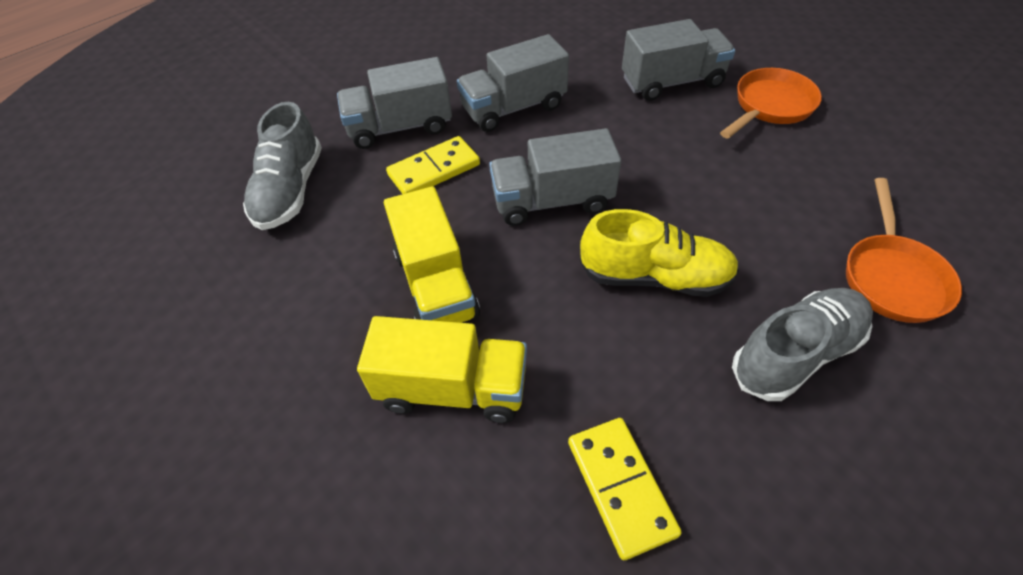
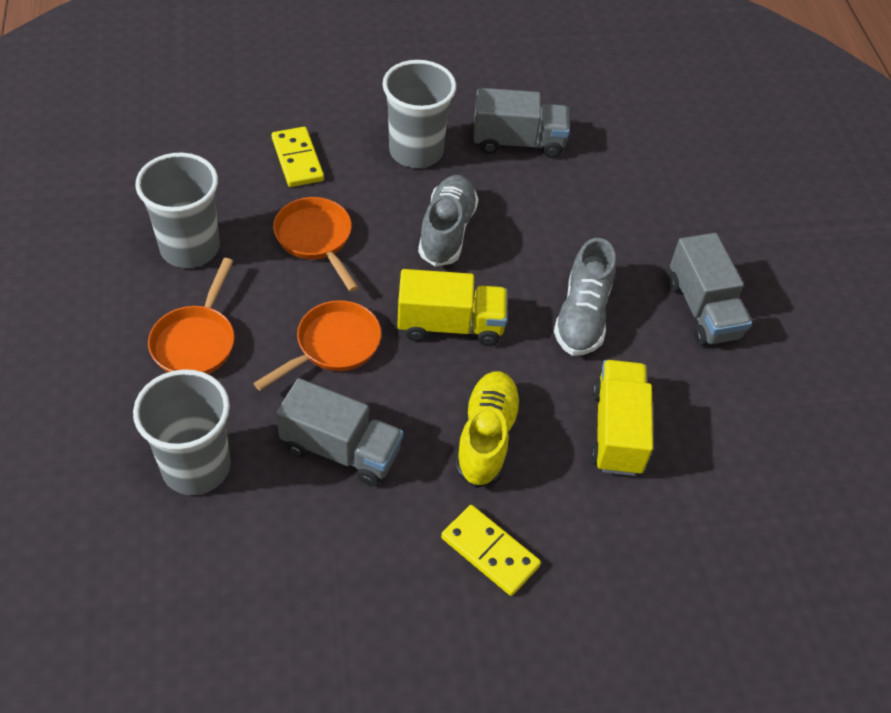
grey cup: none = 0 -> [133,369,231,495] [135,153,220,268] [382,60,456,168] = 3
grey truck: [337,57,452,149] [457,34,569,132] [489,128,621,226] [622,19,735,101] = 4 -> [276,378,403,486] [474,88,570,158] [669,233,752,346] = 3
orange pan: [720,68,822,139] [846,178,962,323] = 2 -> [148,258,235,374] [253,300,381,391] [273,197,359,292] = 3

